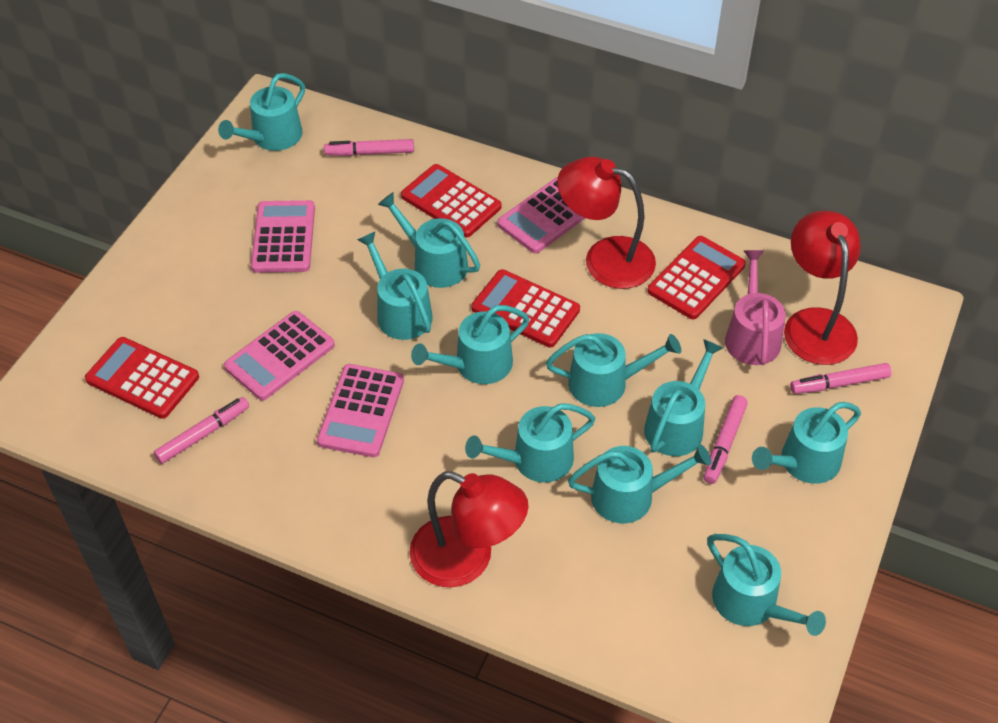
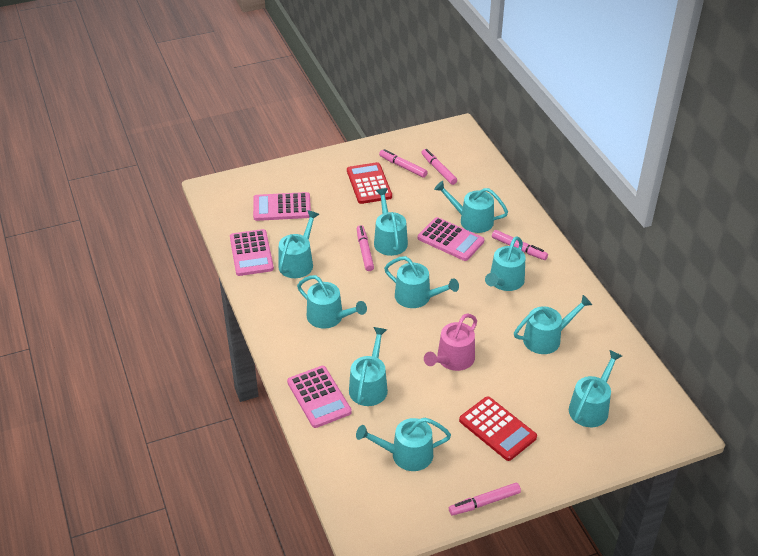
pink marker: [154,397,249,464] [324,139,414,156] [703,395,748,484] [790,363,891,394] = 4 -> [357,225,374,271] [379,149,428,178] [421,149,457,185] [449,483,521,515] [492,230,548,260] = 5
red calculator: [85,337,199,419] [401,164,502,237] [471,269,580,348] [647,236,746,319] = 4 -> [347,162,392,204] [459,396,537,461] = 2
red lamp: [410,471,528,587] [557,157,656,289] [784,211,861,365] = 3 -> none = 0

